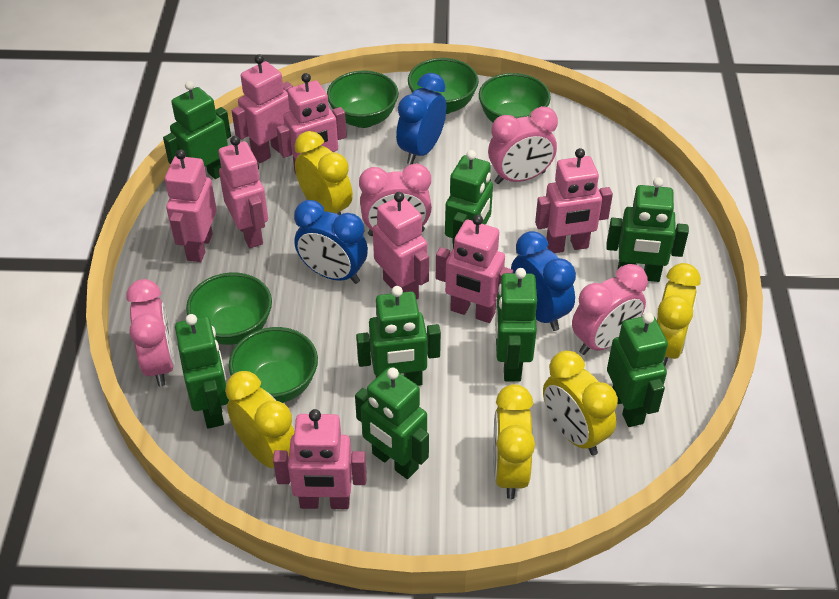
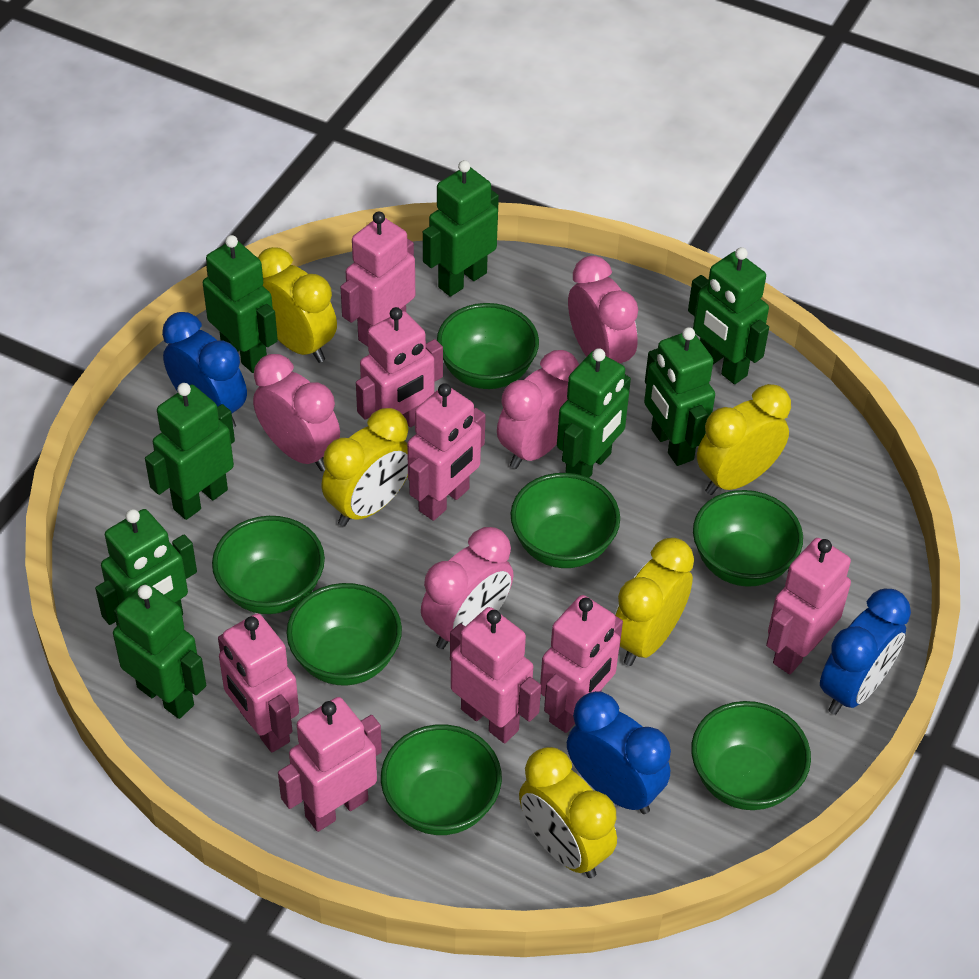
green bowl: [186,272,272,345] [229,327,318,403] [327,71,398,128] [408,58,479,114] [479,73,551,122] = 5 -> [212,516,325,614] [286,583,402,686] [381,724,502,835] [437,303,539,389] [511,473,620,568] [691,701,811,810] [693,490,803,587] = 7

